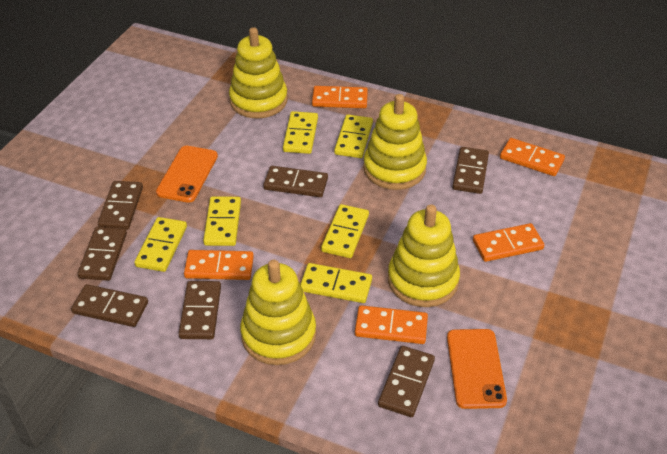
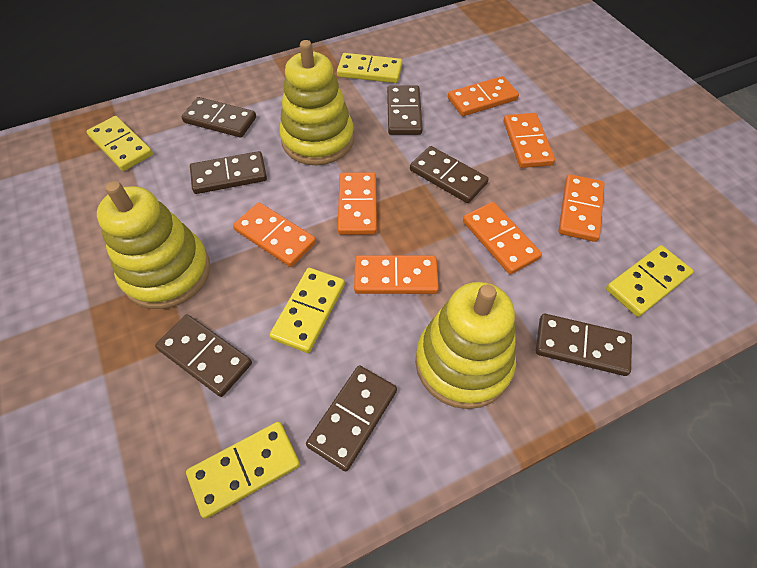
orange domino: [184,250,254,280] [312,86,368,108] [355,305,428,344] [473,223,544,262] [500,138,565,176] = 5 -> [233,202,316,267] [338,172,377,235] [354,255,439,294] [448,76,519,116] [463,202,542,275] [503,113,555,168] [558,174,605,242] = 7
orange phone: [156,146,218,203] [447,329,507,409] = 2 -> none = 0
yellow domino: [134,217,187,272] [203,196,241,246] [283,111,318,154] [301,263,372,303] [321,204,369,258] [334,114,373,158] = 6 -> [86,116,153,171] [186,422,300,519] [270,268,345,353] [337,53,402,83] [606,245,693,317] = 5
yellow stacking toy: [229,27,288,118] [240,260,316,365] [363,94,427,190] [388,204,460,307] = 4 -> [97,181,210,309] [279,40,354,165] [415,282,516,409] = 3

